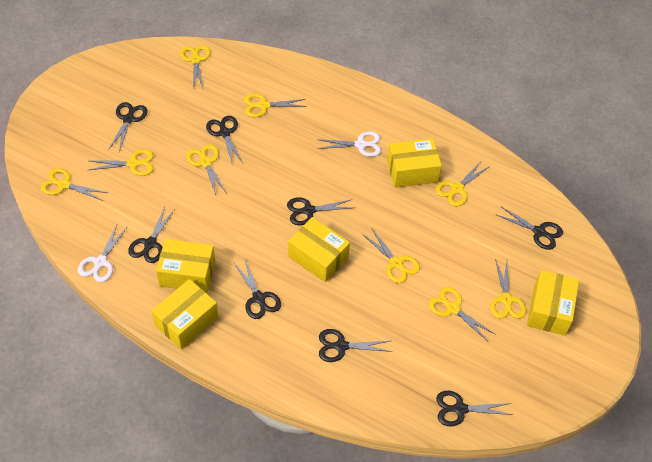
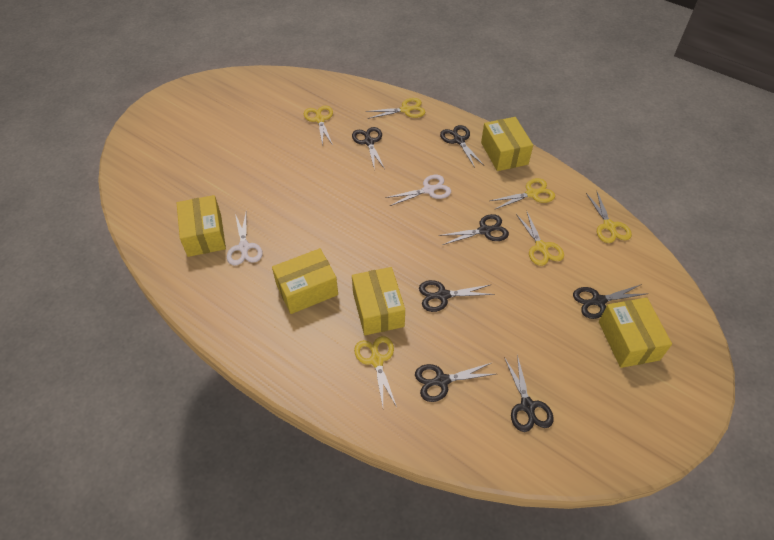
black scissors: [108,102,148,152] [128,207,175,263] [206,116,243,166] [234,260,281,319] [287,197,354,225] [319,329,392,362] [436,391,513,427] [497,207,563,250] = 8 -> [352,127,385,171] [415,362,496,402] [419,280,495,312] [439,214,509,245] [440,125,484,168] [504,354,554,432] [573,284,649,319] = 7
yellow scissors: [41,168,108,201] [89,149,154,176] [180,45,211,88] [186,144,226,195] [244,93,307,117] [362,228,420,283] [429,287,496,341] [436,161,490,206] [490,259,526,319] = 9 -> [304,106,333,147] [354,336,397,407] [366,98,425,119] [490,178,555,210] [516,210,564,266] [586,192,632,243] = 6

